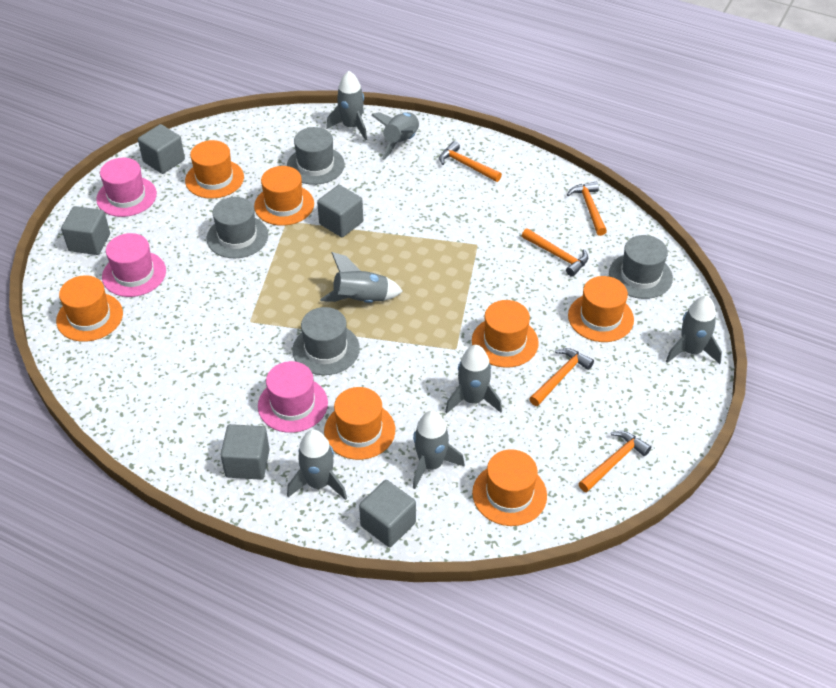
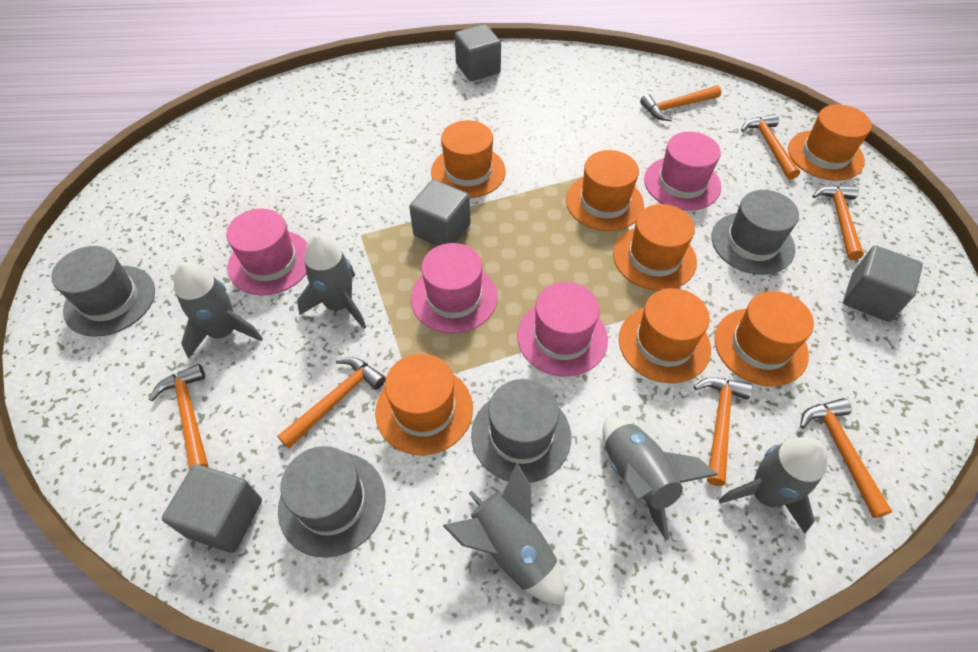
grey cube: [61,206,110,255] [138,124,185,174] [221,424,270,480] [317,185,363,237] [359,480,416,547] = 5 -> [162,464,262,553] [409,179,471,246] [455,24,501,81] [843,245,923,322] = 4
grey rocket: [287,430,347,500] [320,252,403,303] [326,71,367,140] [371,112,419,160] [413,411,465,489] [445,345,502,414] [666,296,722,364] = 7 -> [174,262,263,358] [297,234,366,329] [443,463,565,605] [603,417,718,540] [719,437,828,534] = 5
orange hammer: [439,141,502,182] [522,228,588,277] [529,348,594,406] [567,182,607,236] [578,431,651,492] = 5 -> [149,364,209,470] [277,357,386,448] [640,85,721,121] [694,377,752,486] [741,114,800,180] [800,398,892,518] [812,185,864,260] = 7
pink hat: [96,158,157,217] [102,233,166,297] [258,361,328,433] = 3 -> [226,208,307,295] [411,243,498,334] [517,282,608,377] [644,132,721,211] = 4

